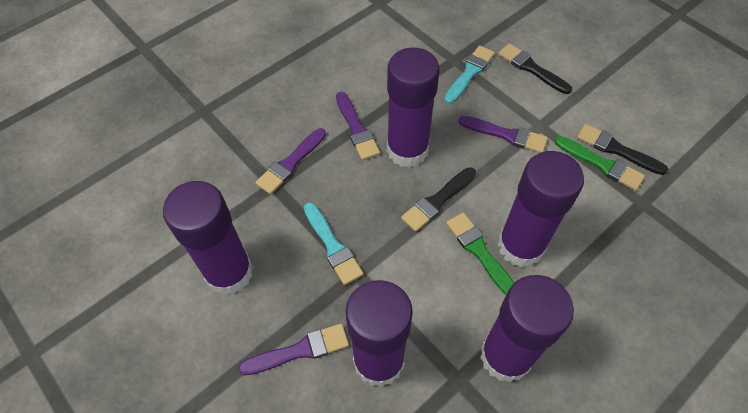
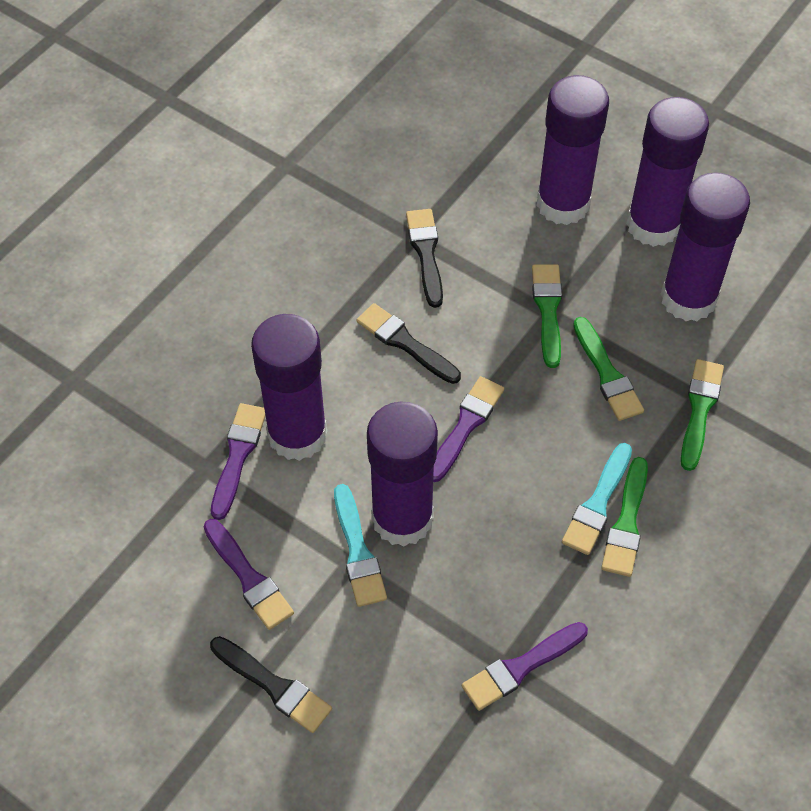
green brush: [446,212,514,295] [555,136,645,191] = 2 -> [532,264,562,368] [573,317,644,421] [601,457,648,577] [681,359,724,471] = 4

